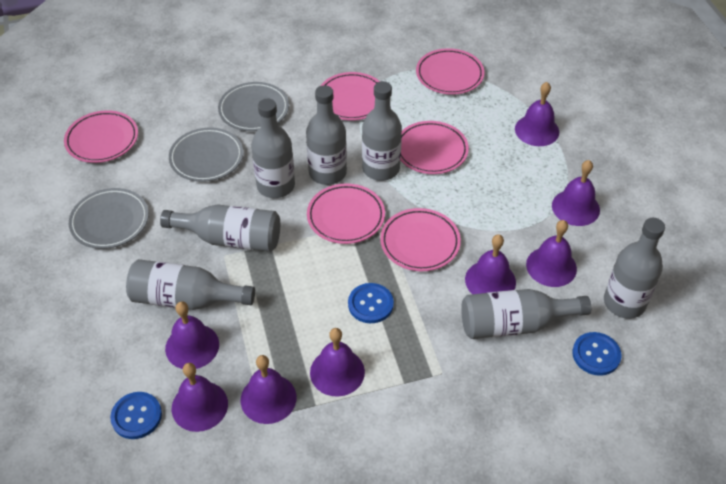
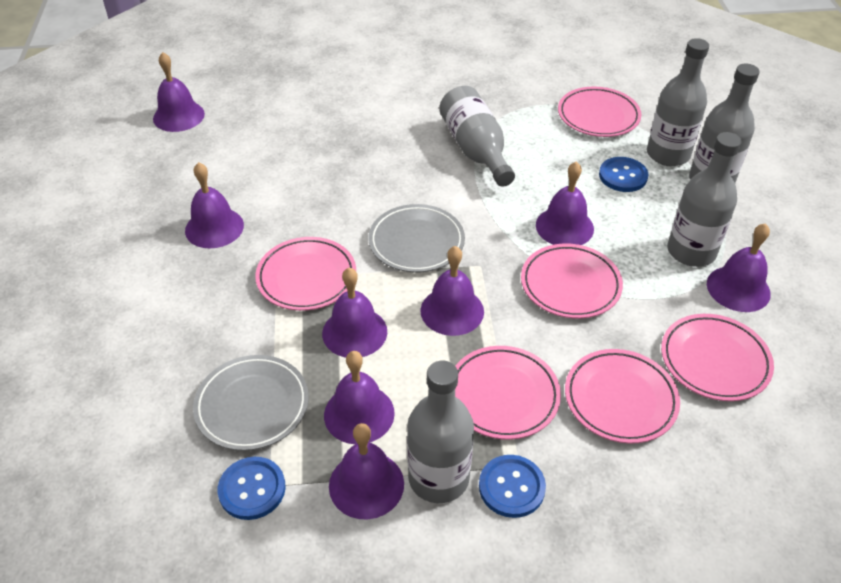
grey bottle: [126,259,255,310] [160,204,280,252] [251,99,295,198] [306,85,347,185] [362,81,402,181] [461,289,591,339] [604,218,665,319] = 7 -> [407,360,474,503] [439,86,515,187] [647,38,709,166] [667,132,742,267] [689,64,759,183] = 5
grey plate: [69,188,149,249] [169,127,243,182] [218,82,289,131] = 3 -> [193,355,309,451] [368,204,465,273] = 2

